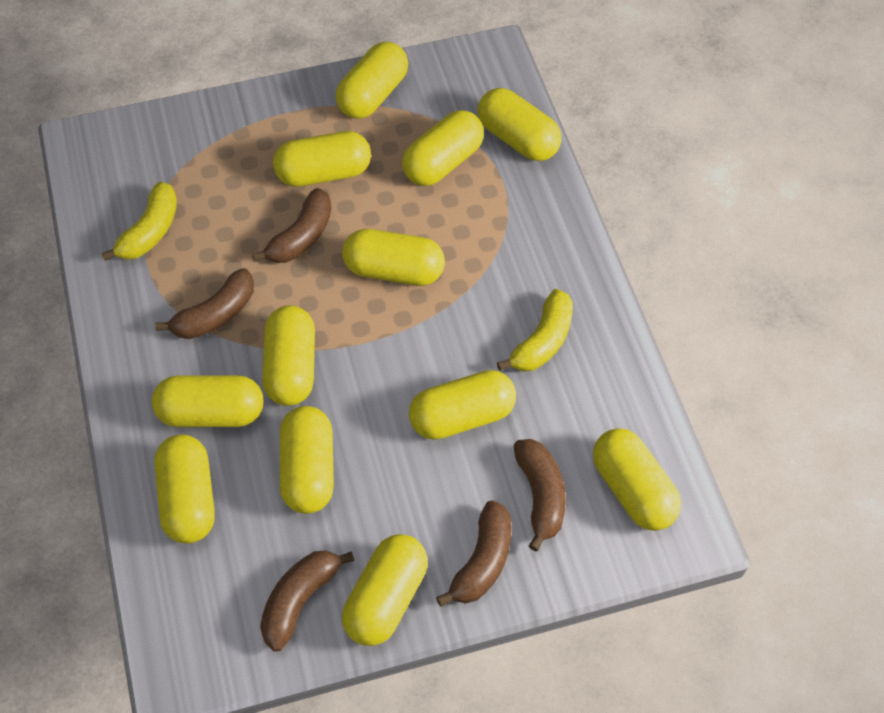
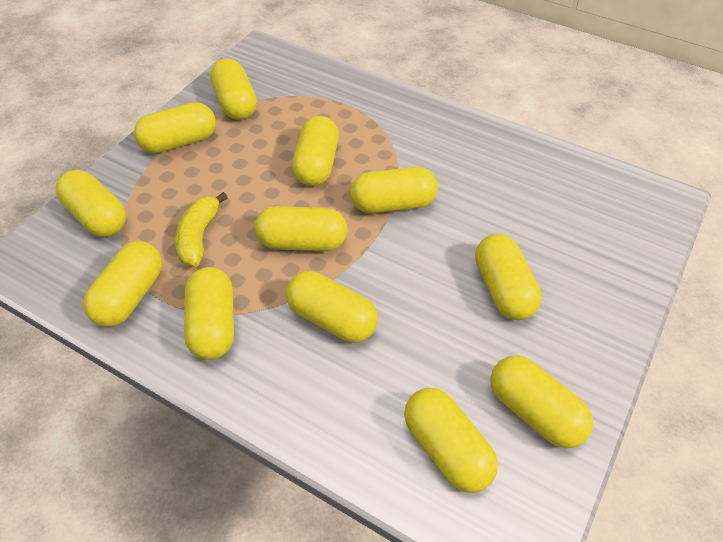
brown banana: [155,268,254,339] [252,188,331,263] [260,550,354,652] [436,500,511,607] [513,439,566,551] = 5 -> none = 0
yellow banana: [102,182,177,261] [497,289,573,372] = 2 -> [175,192,228,267] = 1

